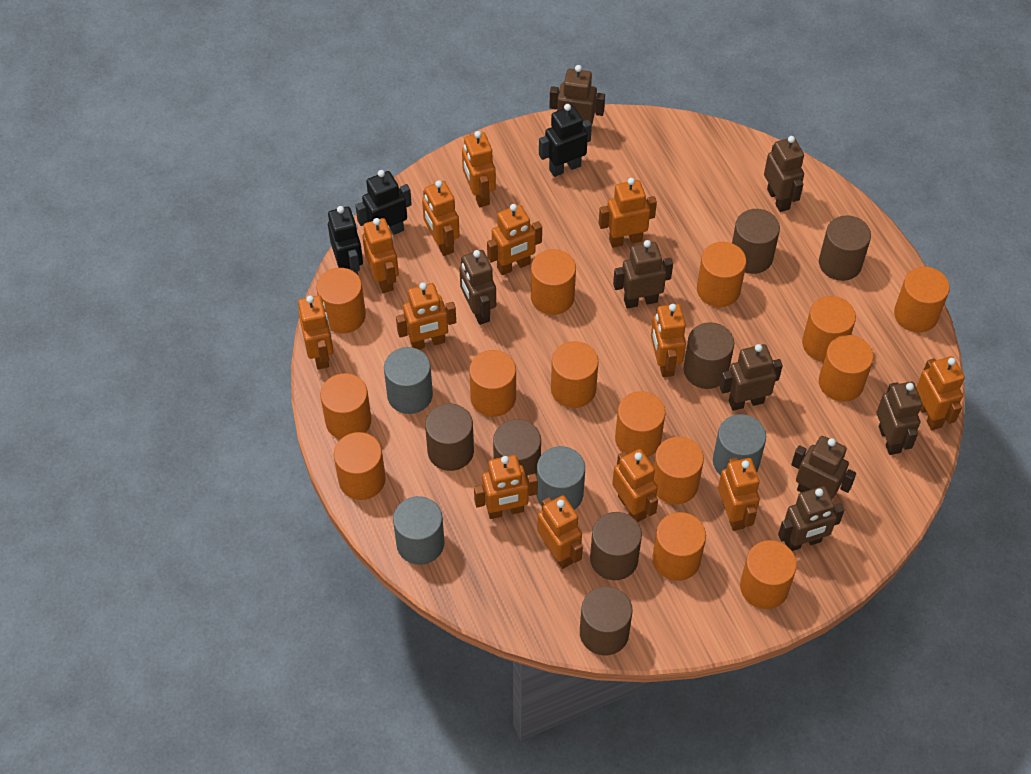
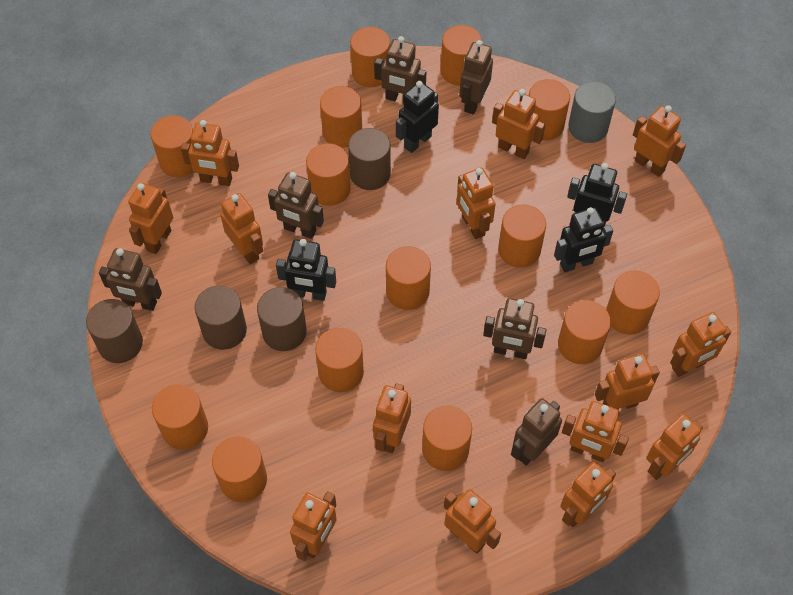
black robot: [328,206,363,275] [355,170,412,235] [539,104,592,177] = 3 -> [276,239,336,301] [396,81,439,153] [554,207,613,272] [567,163,627,226] = 4
brown cylinder: [425,403,474,471] [493,419,541,478] [580,586,633,655] [590,512,642,580] [683,322,734,389] [732,209,780,274] [819,215,871,281] = 7 -> [86,299,143,363] [195,286,247,350] [257,287,307,351] [348,128,391,190] = 4
brown robot: [459,250,496,325] [549,65,605,124] [613,240,673,309] [720,344,783,411] [764,136,804,212] [778,486,845,551] [791,436,856,499] [877,382,922,455] = 8 -> [99,248,162,311] [268,172,324,239] [374,36,426,104] [459,40,493,114] [483,298,546,359] [511,398,562,466] = 6
grey cylinder: [384,347,433,414] [393,496,444,565] [536,446,585,510] [713,414,766,476] = 4 -> [568,81,616,143] = 1
orange robot: [298,295,334,369] [362,218,399,293] [396,282,456,349] [422,180,460,256] [462,131,496,207] [474,455,538,519] [487,204,542,275] [537,495,583,569] [599,178,657,248] [612,449,658,522] [651,304,686,377] [718,458,760,531] [916,356,965,430] = 13 -> [128,183,173,254] [181,120,239,186] [220,193,263,264] [290,491,337,561] [373,383,411,453] [444,489,501,554] [457,168,495,239] [492,89,545,159] [561,462,616,527] [562,401,629,462] [595,354,660,410] [633,105,686,177] [646,414,703,480] [670,312,731,377] = 14

